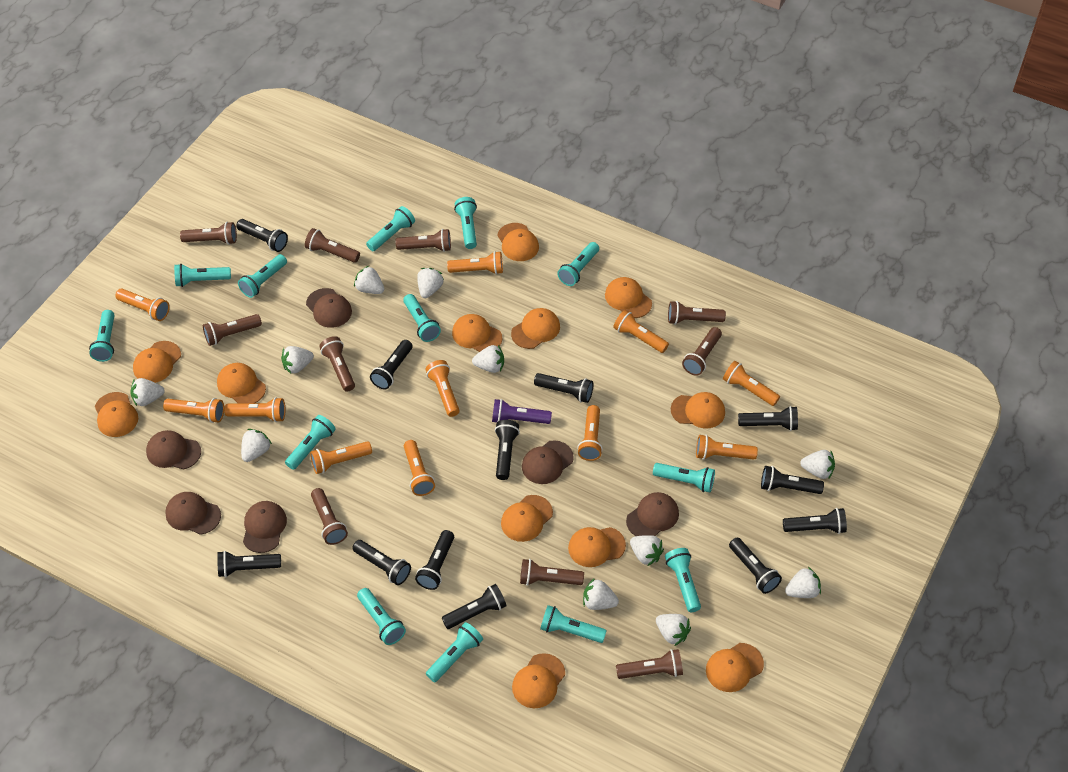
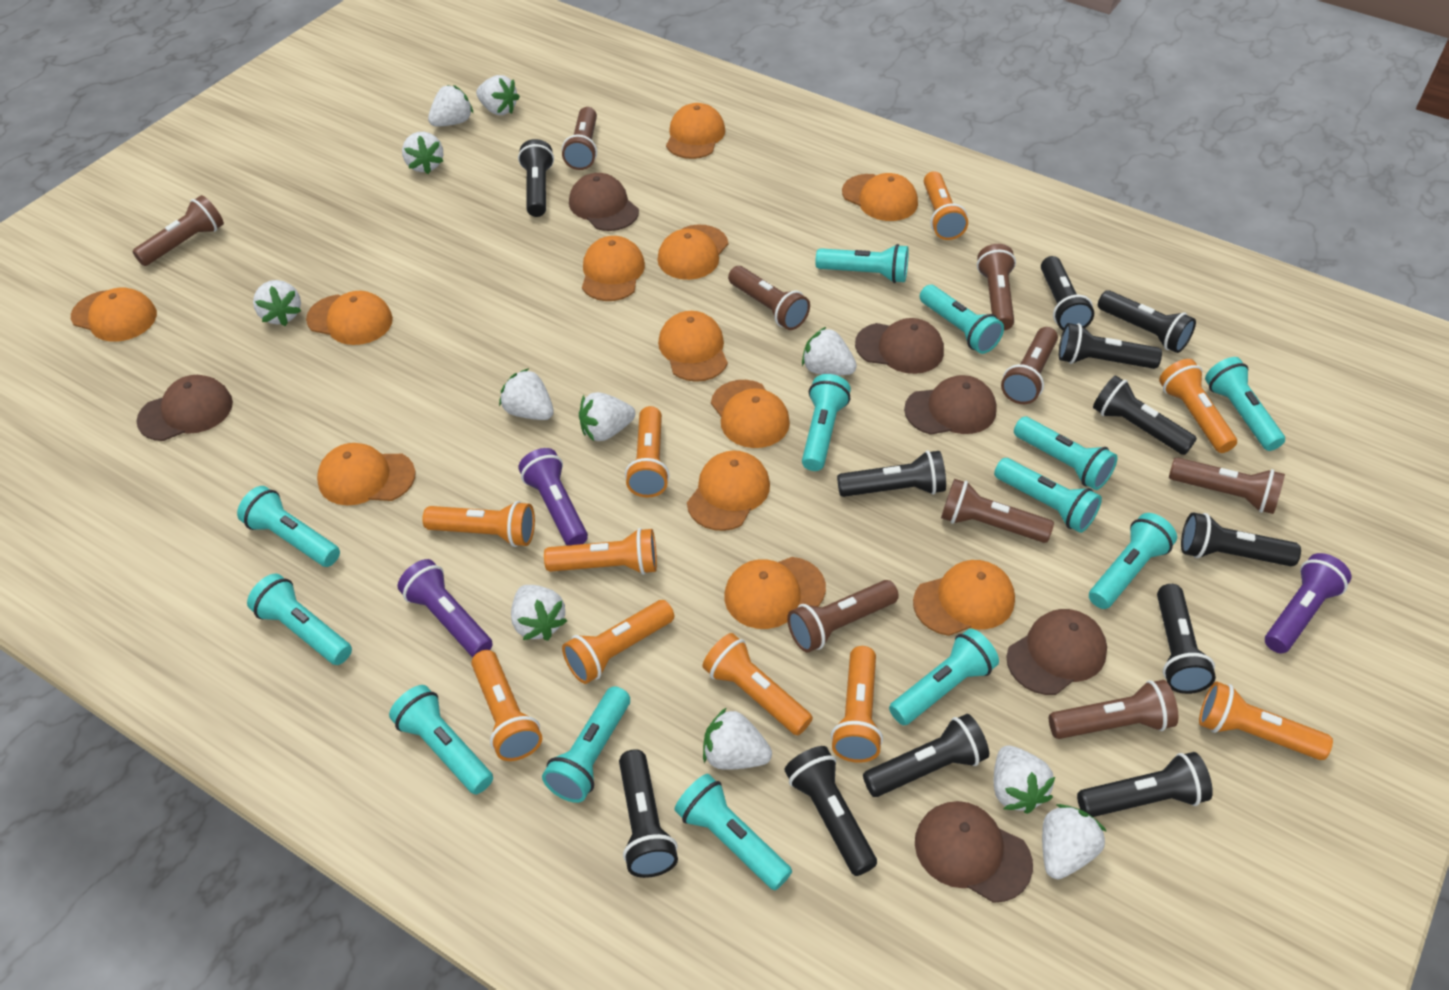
brown flashlight: [180,222,237,245] [203,314,262,346] [305,228,360,263] [311,488,348,545] [319,336,355,392] [395,229,451,252] [520,559,584,586] [616,649,683,679] [668,301,726,325] [682,327,722,375] = 10 -> [132,195,224,266] [562,107,597,170] [728,266,810,330] [787,580,899,653] [941,479,1054,543] [977,244,1016,330] [1001,327,1058,404] [1049,680,1178,739] [1169,457,1285,514] = 9
orange flashlight: [115,289,170,321] [163,398,224,423] [224,397,285,422] [310,441,372,474] [404,440,435,496] [426,360,460,417] [447,251,503,275] [577,405,603,461] [613,310,669,353] [696,435,758,460] [723,361,780,406] = 11 -> [422,501,535,547] [471,650,542,761] [544,528,657,575] [562,600,674,684] [625,406,670,498] [703,633,813,735] [831,646,883,763] [924,171,968,240] [1159,359,1237,453] [1199,681,1333,760] = 10
purple flashlight: [492,399,552,424] = 1 -> [398,559,493,657] [518,448,588,545] [1265,553,1351,654] = 3

